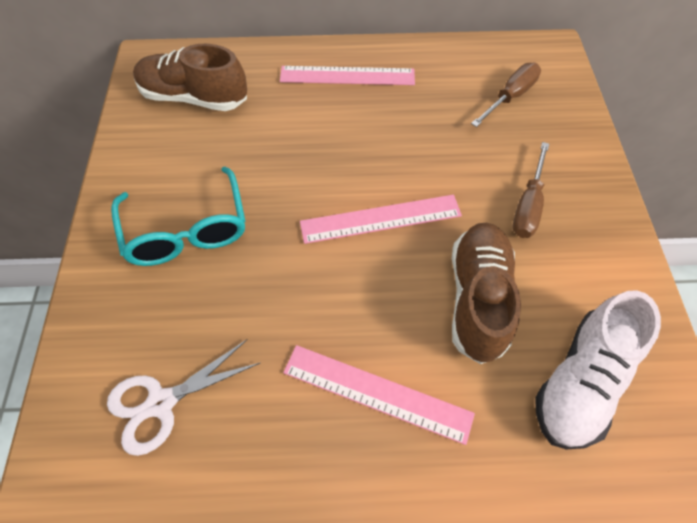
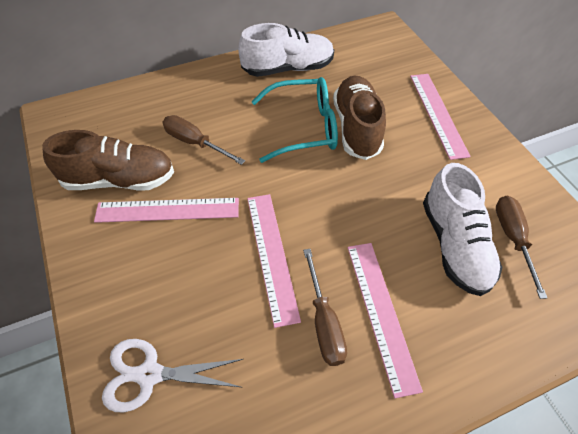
brown screwdriver: [471,63,541,127] [513,142,549,238] = 2 -> [162,115,245,165] [303,249,347,366] [496,196,547,299] = 3
pink ruler: [280,66,415,85] [283,345,475,445] [300,195,462,244] = 3 -> [94,198,239,223] [247,194,301,328] [347,243,423,398] [410,74,471,160] = 4
white shoe: [535,290,661,449] = 1 -> [238,23,334,77] [423,163,502,296] = 2

